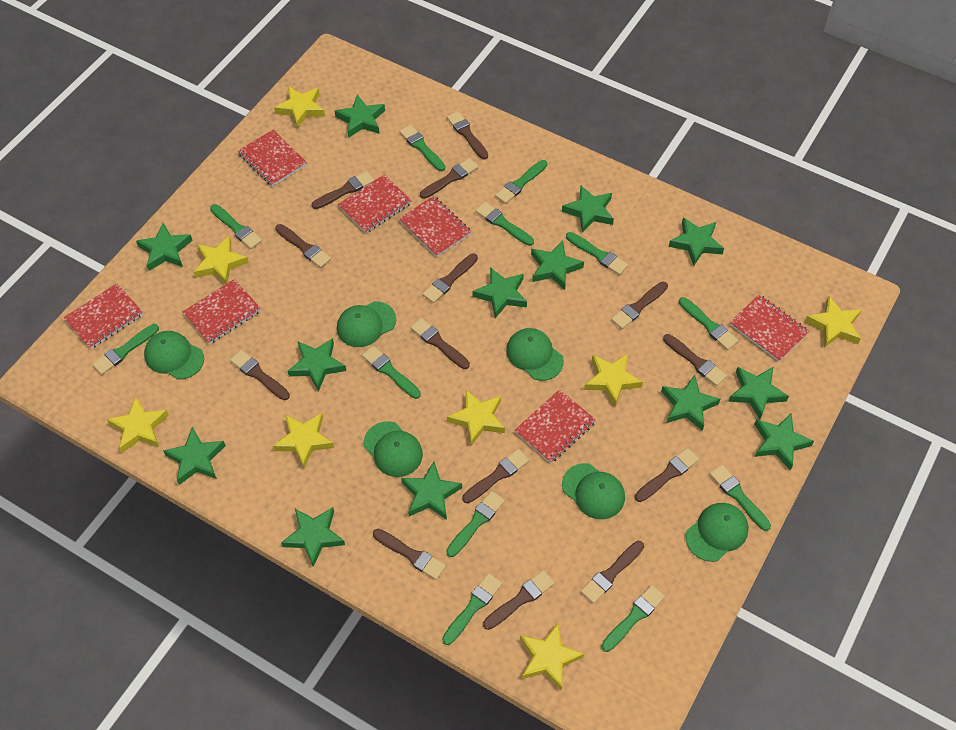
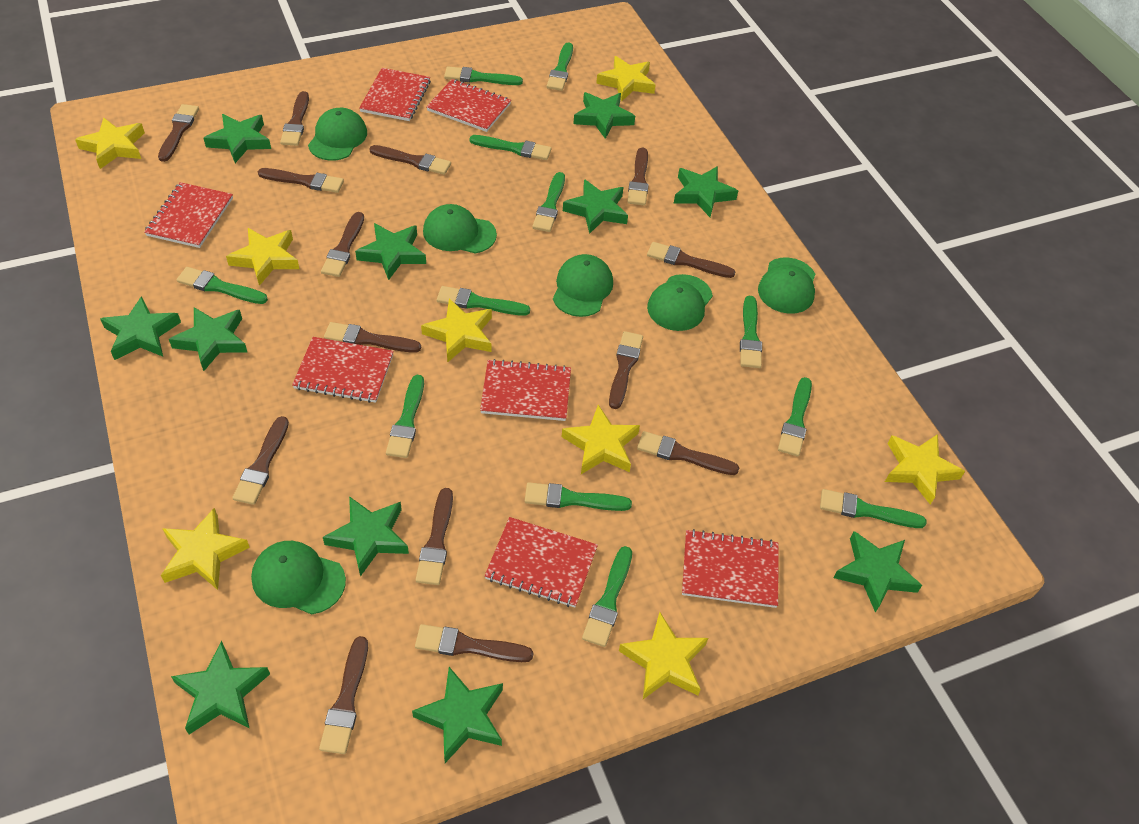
green star: [136,223,193,271] [163,427,226,485] [281,507,345,567] [287,338,346,392] [335,94,385,138] [401,462,462,520] [473,267,527,318] [531,240,584,290] [562,186,614,232] [661,375,720,431] [669,217,724,266] [728,367,789,419] [754,413,814,470] = 13 -> [100,296,181,360] [169,307,248,371] [171,640,270,734] [204,114,271,163] [323,496,409,577] [355,223,426,280] [412,667,503,763] [563,179,628,234] [573,92,635,139] [674,166,738,217] [833,531,922,613] = 11

